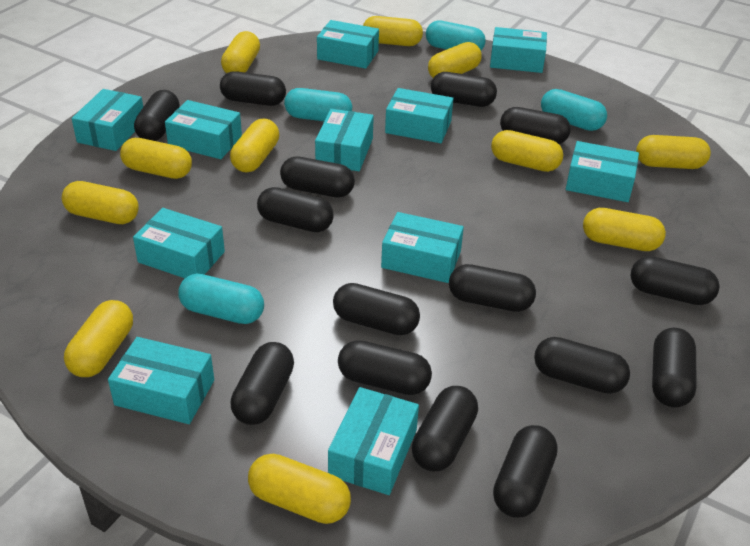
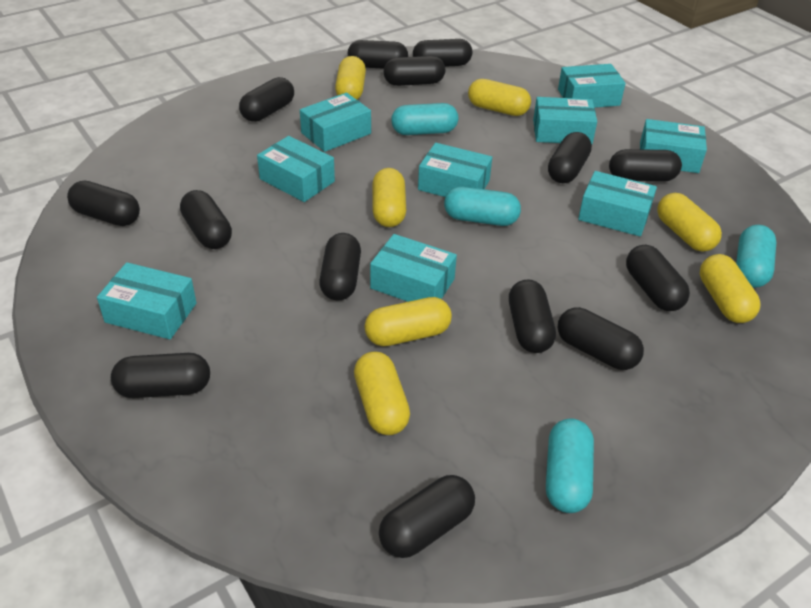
black capsule: [134,90,180,141] [220,71,286,106] [230,342,294,425] [257,187,334,232] [280,156,355,198] [333,283,420,335] [338,340,432,395] [412,386,478,471] [431,72,497,107] [449,264,536,312] [493,425,558,518] [500,107,571,144] [534,337,630,394] [631,256,720,305] [652,328,697,407] = 15 -> [67,181,140,226] [111,353,210,398] [180,190,232,249] [239,77,294,122] [319,233,361,300] [348,40,408,69] [379,475,475,558] [384,56,445,86] [413,39,472,67] [509,279,556,353] [548,132,592,183] [558,307,644,370] [609,149,682,182] [626,245,690,311] = 14
turquoise box: [72,89,143,151] [108,337,214,424] [133,208,225,278] [165,100,242,159] [315,109,374,171] [317,20,379,69] [328,387,419,495] [381,212,464,283] [385,88,453,143] [490,27,547,73] [566,141,639,202] = 11 -> [97,262,196,339] [257,136,335,202] [300,93,371,152] [370,234,457,302] [418,143,492,197] [533,97,597,144] [558,64,626,108] [578,171,657,237] [640,119,707,173] = 9
yellow capsule: [62,181,139,224] [64,300,133,377] [120,138,192,179] [221,31,260,73] [230,119,279,173] [248,454,351,524] [363,16,423,46] [428,42,482,78] [491,130,563,172] [583,208,666,251] [636,135,711,169] = 11 -> [335,56,366,100] [354,352,410,435] [365,297,452,346] [372,168,406,227] [468,79,531,116] [657,193,722,252] [700,254,760,323] = 7

